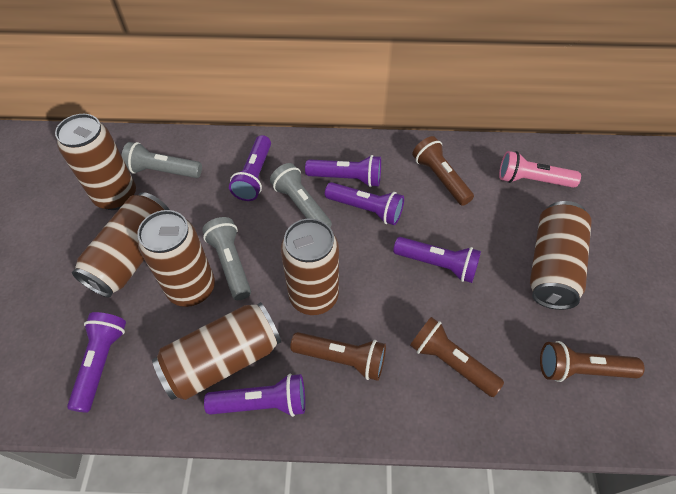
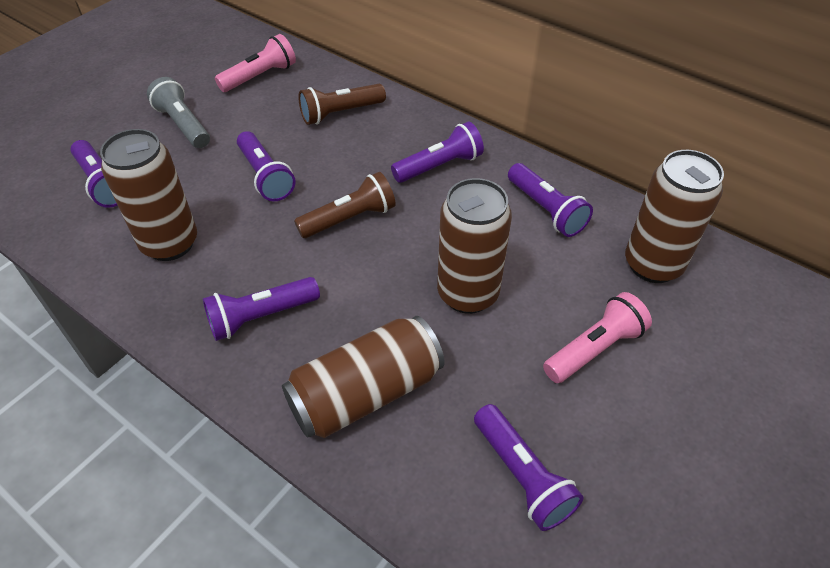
brown can: [55,114,136,210] [72,192,170,297] [137,210,215,307] [152,302,281,400] [281,218,339,315] [530,201,592,310] = 6 -> [100,129,197,261] [282,316,445,438] [437,178,512,314] [625,150,724,283] = 4
brown flashlight: [290,332,386,381] [410,317,504,397] [412,136,474,206] [540,341,644,382] = 4 -> [294,172,396,238] [298,84,386,125] = 2
grey flashlight: [121,142,202,178] [202,217,251,300] [270,163,332,227] = 3 -> [147,77,210,148] = 1
pink flashlight: [499,151,581,188] = 1 -> [215,34,296,92] [543,292,652,383] = 2

